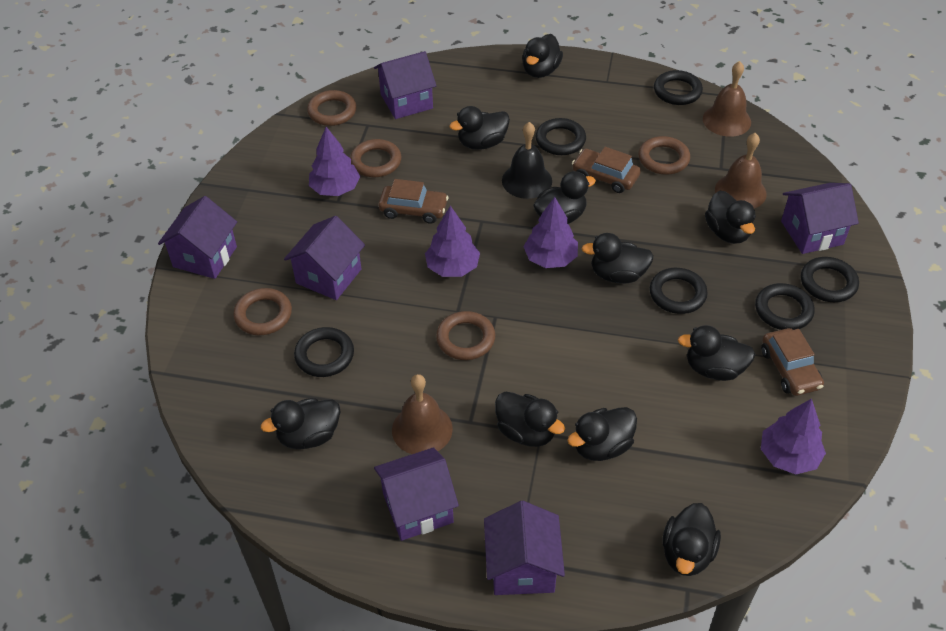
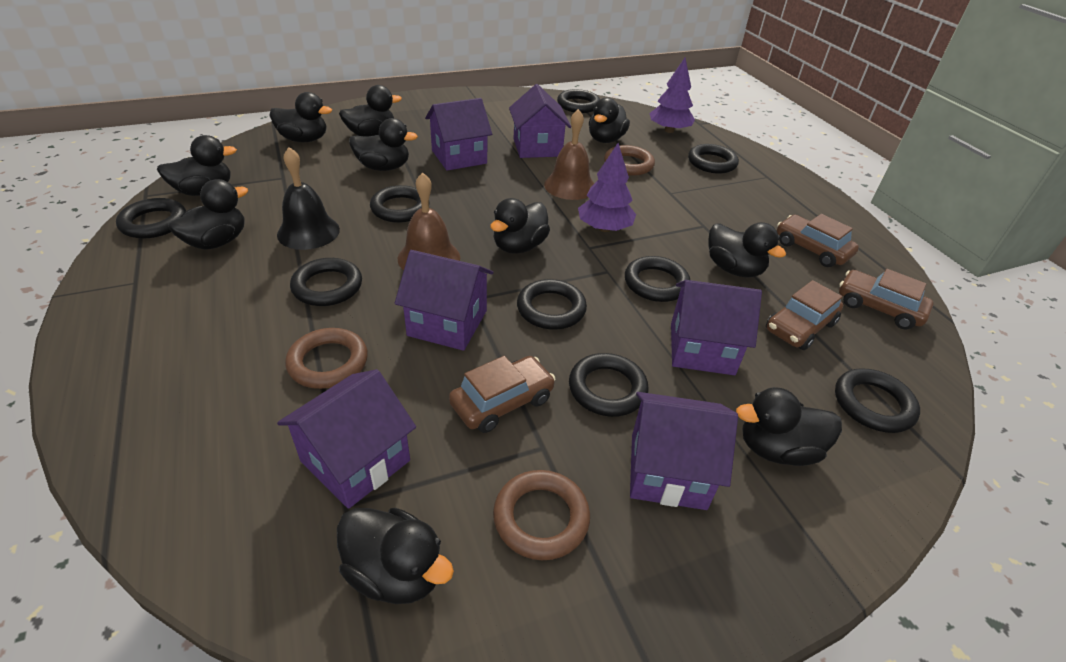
black ring: [294,327,354,377] [536,118,586,155] [650,268,708,314] [654,70,703,105] [755,283,815,330] [801,257,859,302] = 6 -> [116,198,186,239] [290,258,362,306] [370,185,430,223] [517,279,587,330] [557,89,600,113] [569,353,649,417] [625,256,690,302] [688,144,739,173] [835,368,920,433] = 9
brown bell: [392,374,453,454] [703,61,751,137] [715,133,767,208] = 3 -> [398,173,460,270] [544,109,594,200] = 2
brown car: [378,179,449,224] [572,147,641,193] [761,328,824,396] = 3 -> [449,356,556,433] [766,280,843,350] [777,214,859,267] [839,269,934,329] = 4
brown ring: [233,288,292,335] [307,90,356,126] [350,139,401,177] [436,311,495,360] [639,136,690,175] = 5 -> [285,328,368,389] [493,470,590,560] [604,145,655,176] = 3
purple tree: [309,127,360,196] [425,206,480,277] [523,197,578,268] [761,399,826,474] = 4 -> [578,143,636,232] [650,58,695,133] = 2

